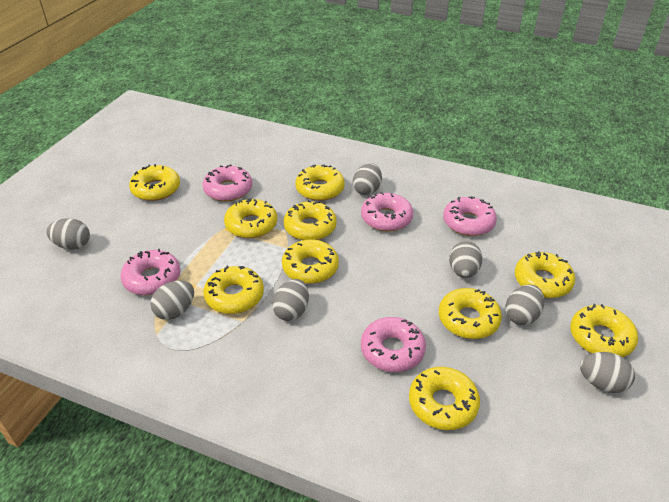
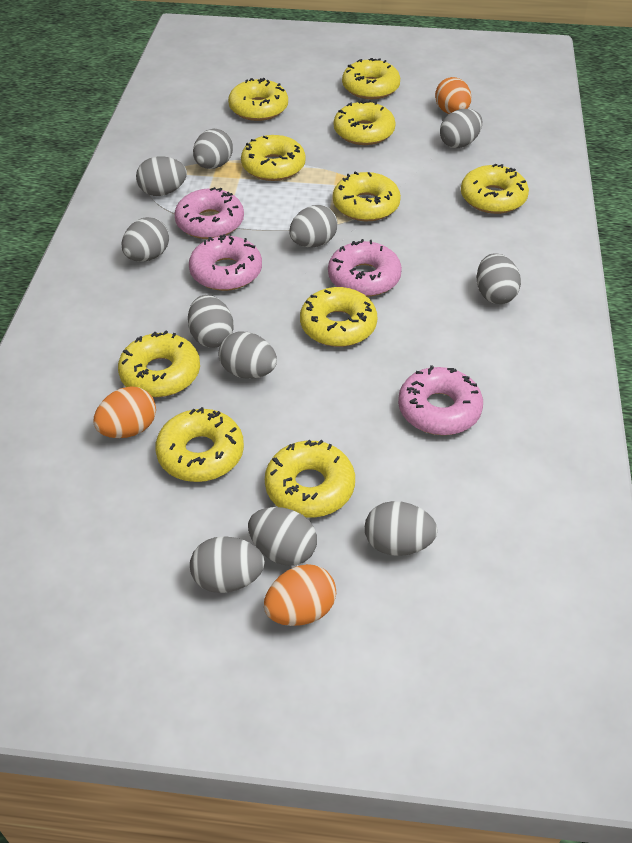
grey egg: [46,218,90,250] [150,280,194,320] [272,279,309,321] [353,163,382,195] [449,241,482,278] [505,284,544,325] [580,352,635,393] = 7 -> [122,217,169,262] [136,156,187,196] [188,295,234,348] [190,536,265,593] [193,129,233,169] [219,332,277,379] [248,507,317,566] [289,205,338,247] [365,501,438,556] [440,109,482,148] [477,253,521,304] = 11
orange egg: none = 0 -> [94,386,156,438] [264,564,336,626] [435,77,471,114] = 3
pink donut: [120,249,180,295] [202,164,252,201] [361,192,413,232] [361,317,426,372] [443,196,497,236] = 5 -> [174,187,244,239] [189,234,262,291] [328,239,402,297] [398,365,483,435] = 4

